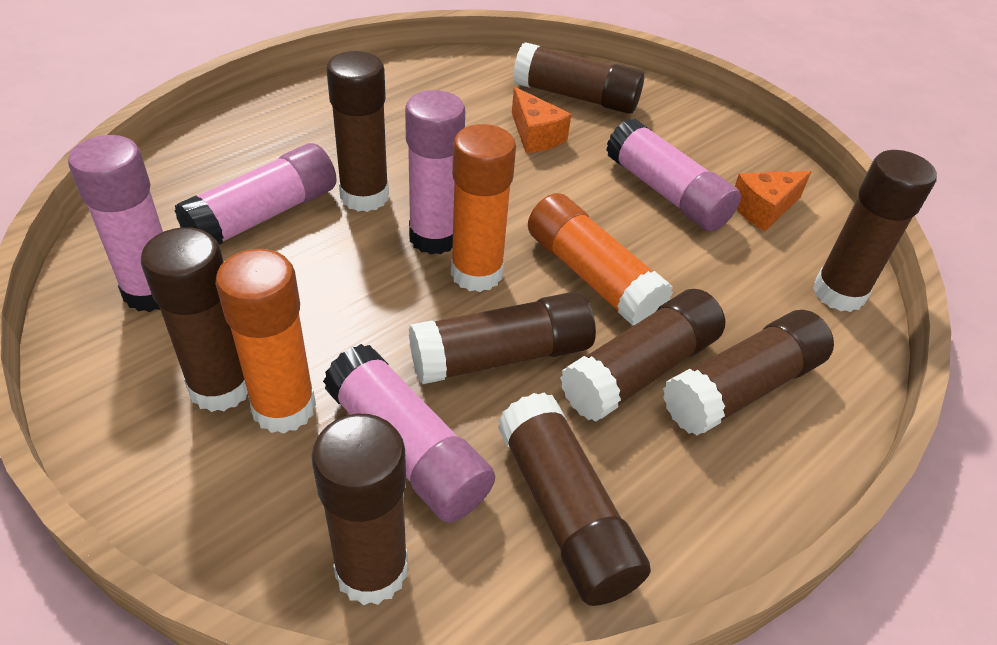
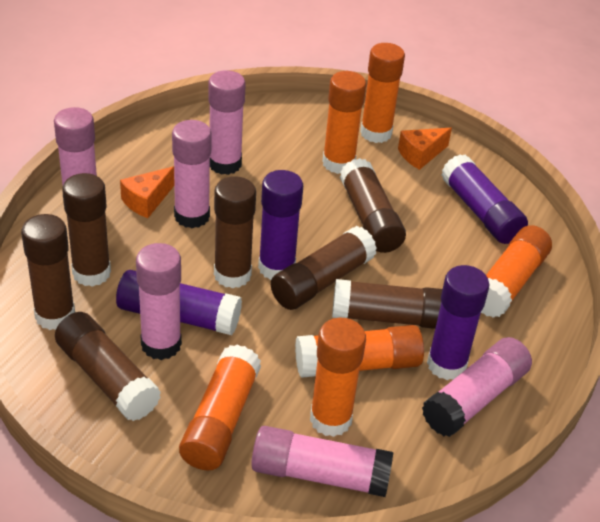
brown glue stick: [141,227,248,412] [311,414,408,605] [326,51,389,212] [409,292,596,385] [498,392,651,606] [513,42,644,114] [560,289,725,421] [663,310,834,436] [813,150,937,312] = 9 -> [21,214,75,330] [55,312,161,421] [62,173,111,287] [214,176,256,289] [271,226,377,310] [332,279,442,329] [340,158,406,253] = 7
orange glue stick: [215,249,316,434] [451,124,516,292] [528,193,673,326] = 3 -> [179,345,261,470] [295,325,424,378] [310,318,366,437] [322,71,366,174] [360,43,405,143] [481,225,552,318] = 6
pink glue stick: [68,135,163,312] [175,143,337,245] [323,344,495,523] [405,90,465,254] [606,118,741,232] = 5 -> [54,107,97,202] [136,243,182,360] [172,120,212,228] [208,70,246,175] [251,426,393,497] [422,337,532,437] = 6
purple glue stick: none = 0 -> [116,270,242,335] [258,170,303,280] [427,265,489,380] [441,154,528,244] = 4

